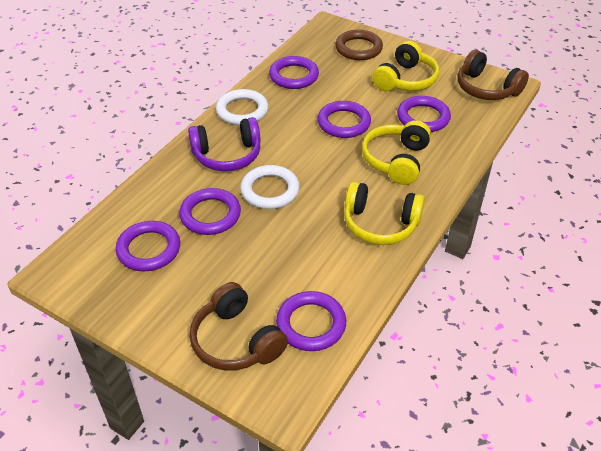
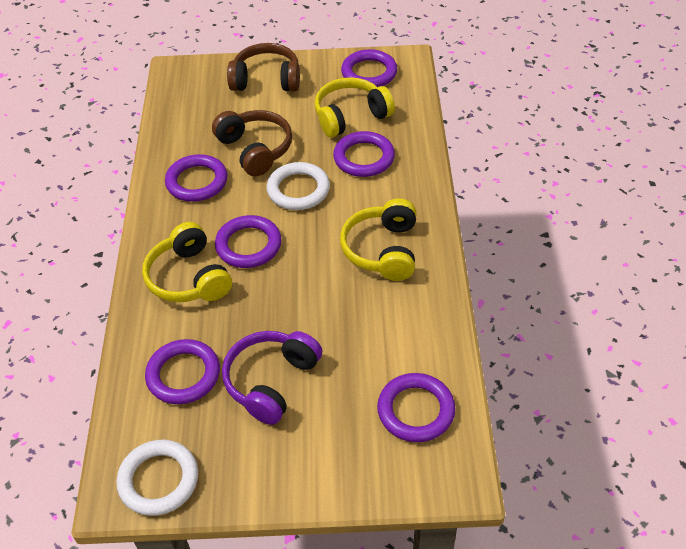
brown ring: [335,30,383,60] = 1 -> none = 0

